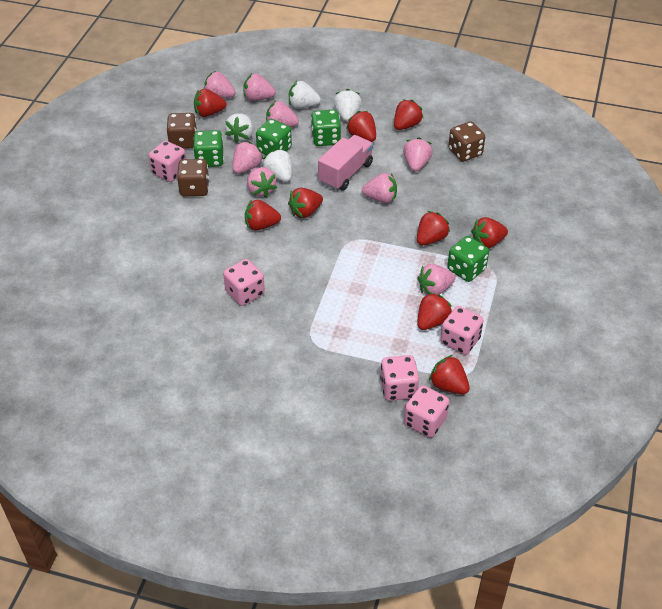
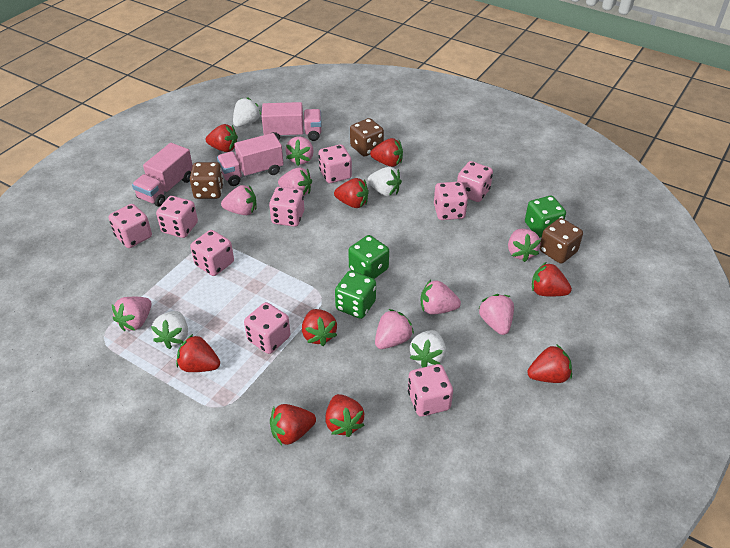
green dice: [193,130,224,167] [256,119,292,155] [311,110,341,146] [447,236,489,282] = 4 -> [335,270,376,319] [348,235,389,279] [525,196,566,238] = 3
pink dice: [149,141,186,182] [223,259,265,306] [380,355,419,401] [404,385,449,438] [440,306,484,355] = 5 -> [109,204,152,248] [156,196,198,238] [190,230,234,276] [244,302,291,354] [269,187,305,227] [318,144,352,183] [408,364,453,417] [434,182,468,220] [457,161,493,202] = 9
pink truck: [318,135,373,191] = 1 -> [132,143,193,207] [217,133,284,186] [261,102,321,141] = 3

